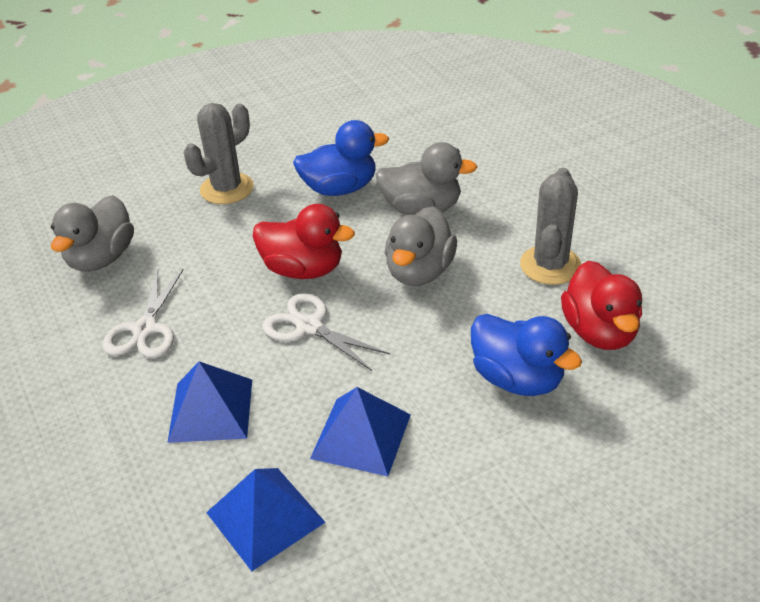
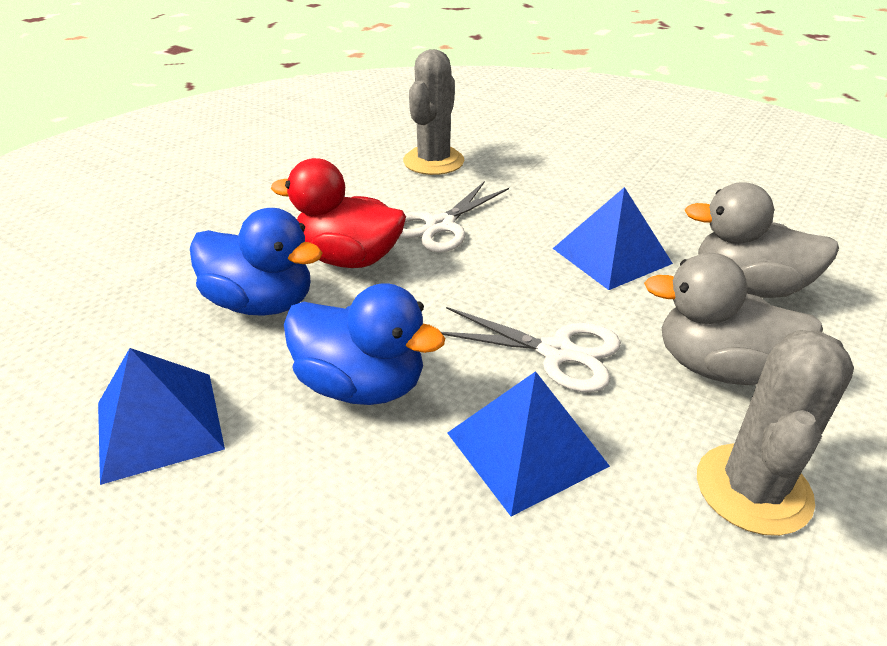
grey duck: [51,195,134,272] [375,142,477,215] [385,206,457,286] = 3 -> [644,253,823,385] [685,182,839,298] = 2
red duck: [253,204,355,279] [561,261,642,350] = 2 -> [271,158,406,268] = 1

